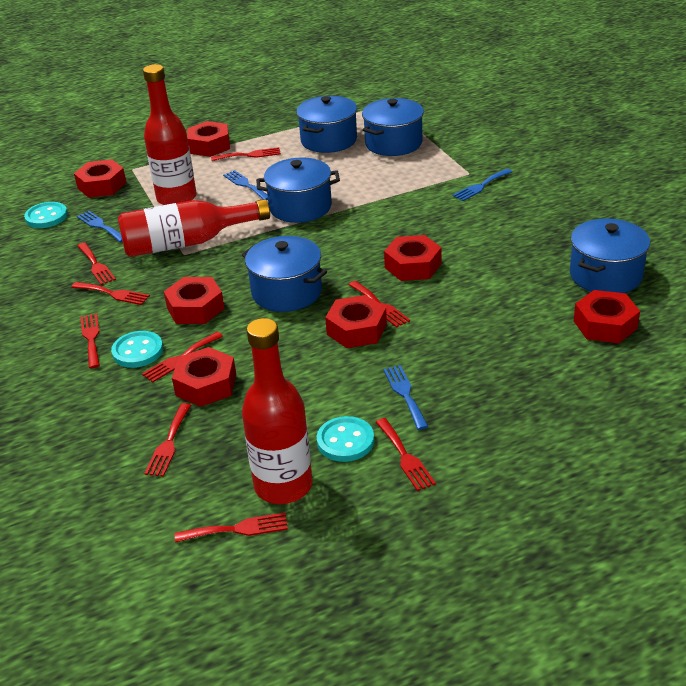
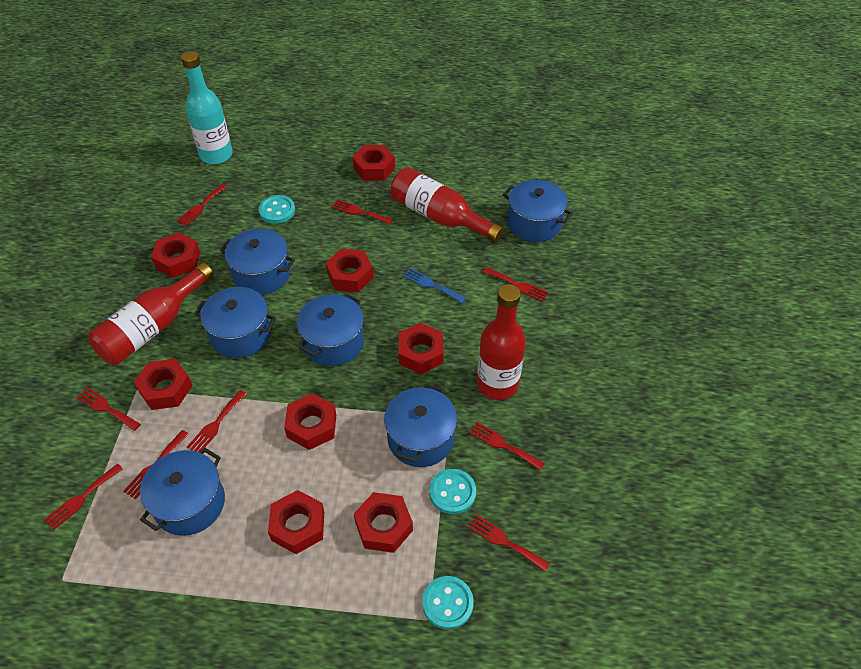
blue fork: [77,211,123,242] [223,170,268,200] [383,365,428,430] [453,169,512,201] = 4 -> [403,268,466,303] = 1
blue pot: [242,236,327,312] [256,157,340,223] [296,96,357,153] [362,98,424,156] [570,218,650,293] = 5 -> [140,448,225,536] [195,287,276,358] [220,229,295,295] [297,294,364,366] [384,384,457,467] [503,180,573,242] = 6
red nut: [74,159,126,198] [164,277,225,324] [172,347,236,407] [187,121,230,157] [325,295,387,348] [384,235,441,281] [574,290,640,343] = 7 -> [134,359,193,410] [151,233,200,278] [268,490,324,554] [284,393,336,450] [326,249,373,292] [352,145,395,181] [354,492,413,553] [399,323,444,374] = 8
turquoise bottle: none = 0 -> [181,51,233,164] = 1

